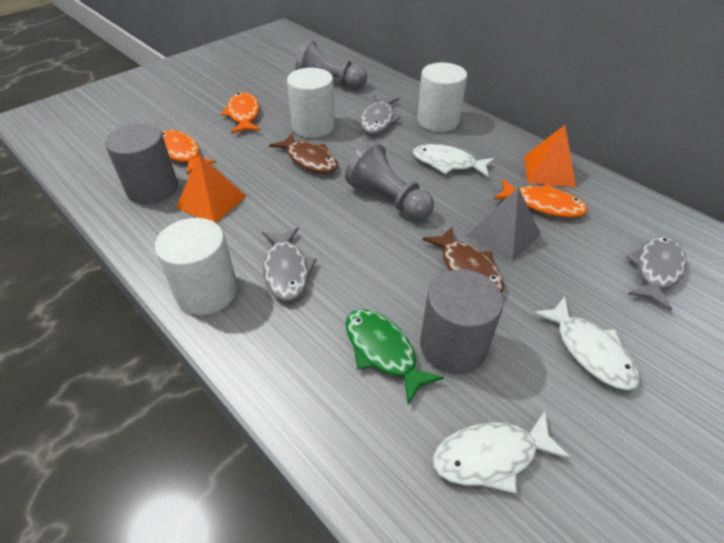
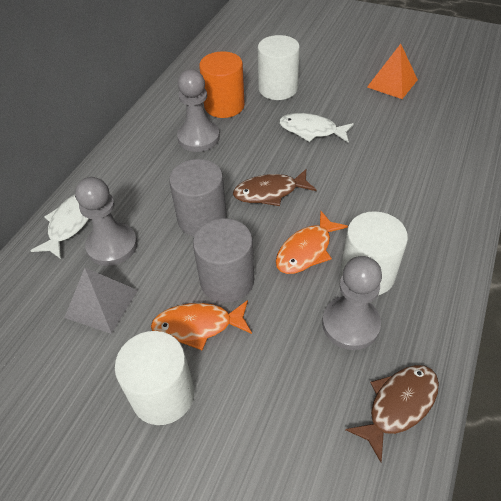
green fish: [346,309,444,404] = 1 -> none = 0
grey fish: [262,227,317,301] [360,95,401,134] [626,236,686,311] = 3 -> none = 0
grey pawn: [295,39,367,89] [345,141,434,220] = 2 -> [75,177,137,266] [177,69,220,152] [322,256,382,350] = 3
orange cylinder: none = 0 -> [199,51,245,118] = 1
orange fish: [161,130,216,175] [221,92,261,134] [494,179,588,218] = 3 -> [151,300,252,350] [276,211,348,274] = 2
orange pyramid: [176,154,246,223] [524,125,576,187] = 2 -> [367,44,418,99] = 1
white fish: [413,144,495,178] [433,411,571,494] [532,297,639,390] = 3 -> [30,194,89,259] [279,113,354,143] = 2

